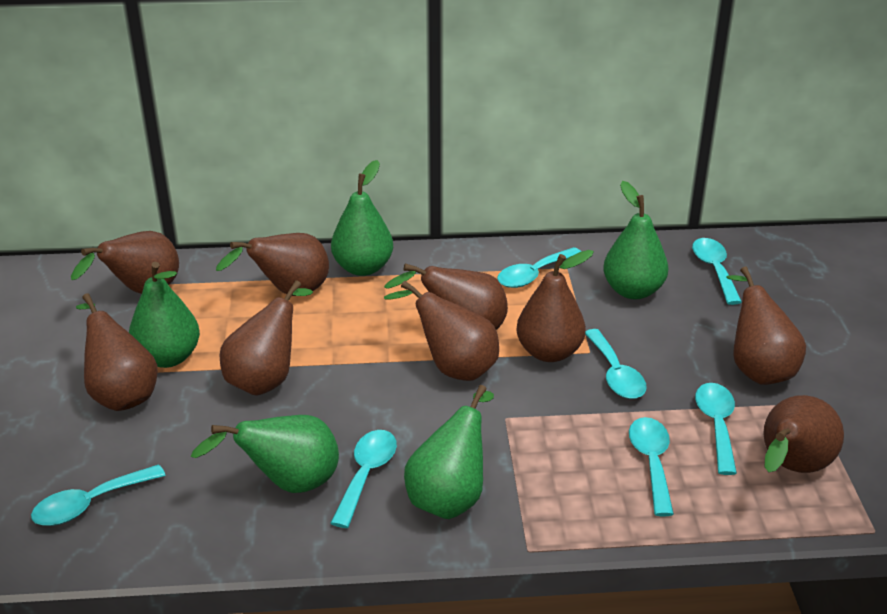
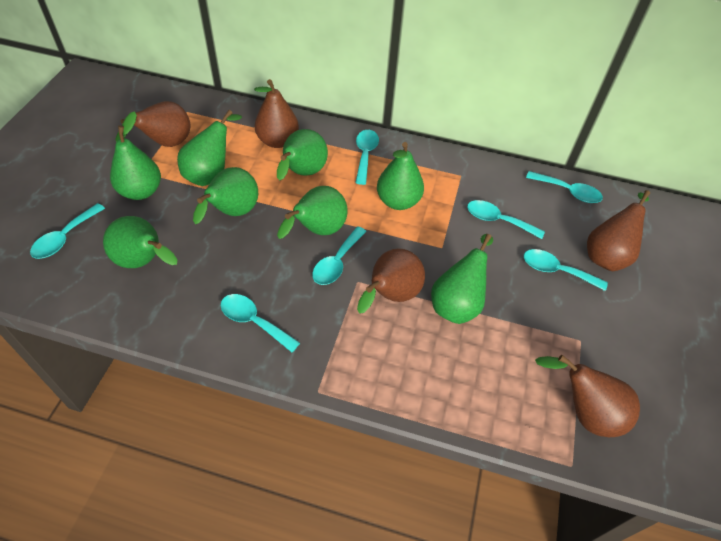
brown pear: [71,231,179,294] [76,294,158,411] [216,233,329,296] [220,280,313,396] [384,263,508,330] [384,280,499,381] [516,250,594,362] [726,266,806,385] [763,395,844,473] = 9 -> [115,101,190,147] [254,79,299,148] [357,248,425,314] [535,355,640,437] [587,190,650,271] = 5
green pear: [129,262,200,368] [191,415,339,493] [331,160,393,276] [404,385,494,519] [603,181,668,299] = 5 -> [103,216,177,268] [110,111,161,200] [177,110,242,186] [193,167,258,224] [277,129,328,180] [277,186,348,239] [377,142,424,210] [431,234,493,324] = 8

